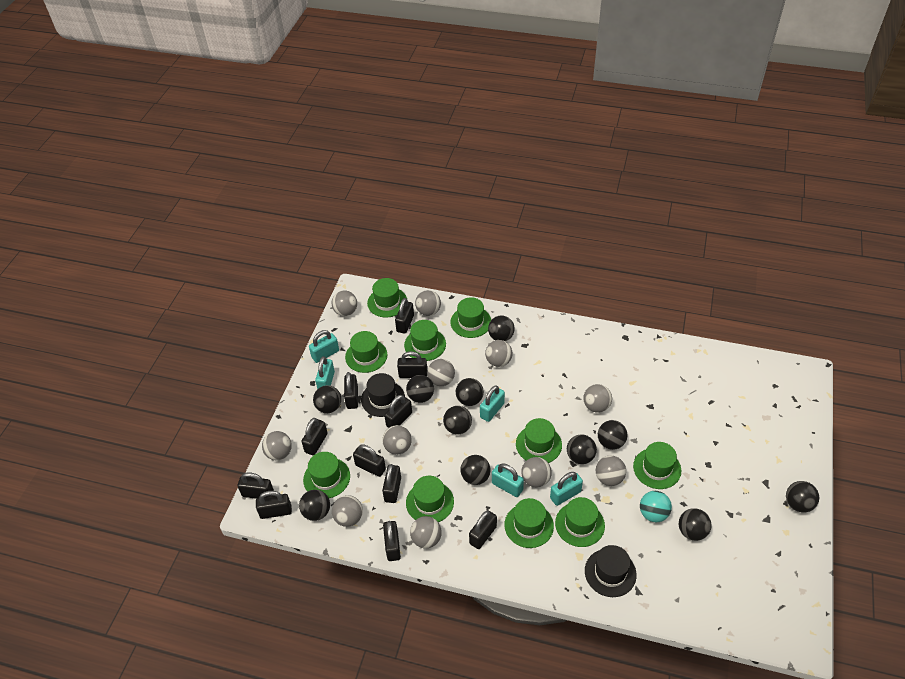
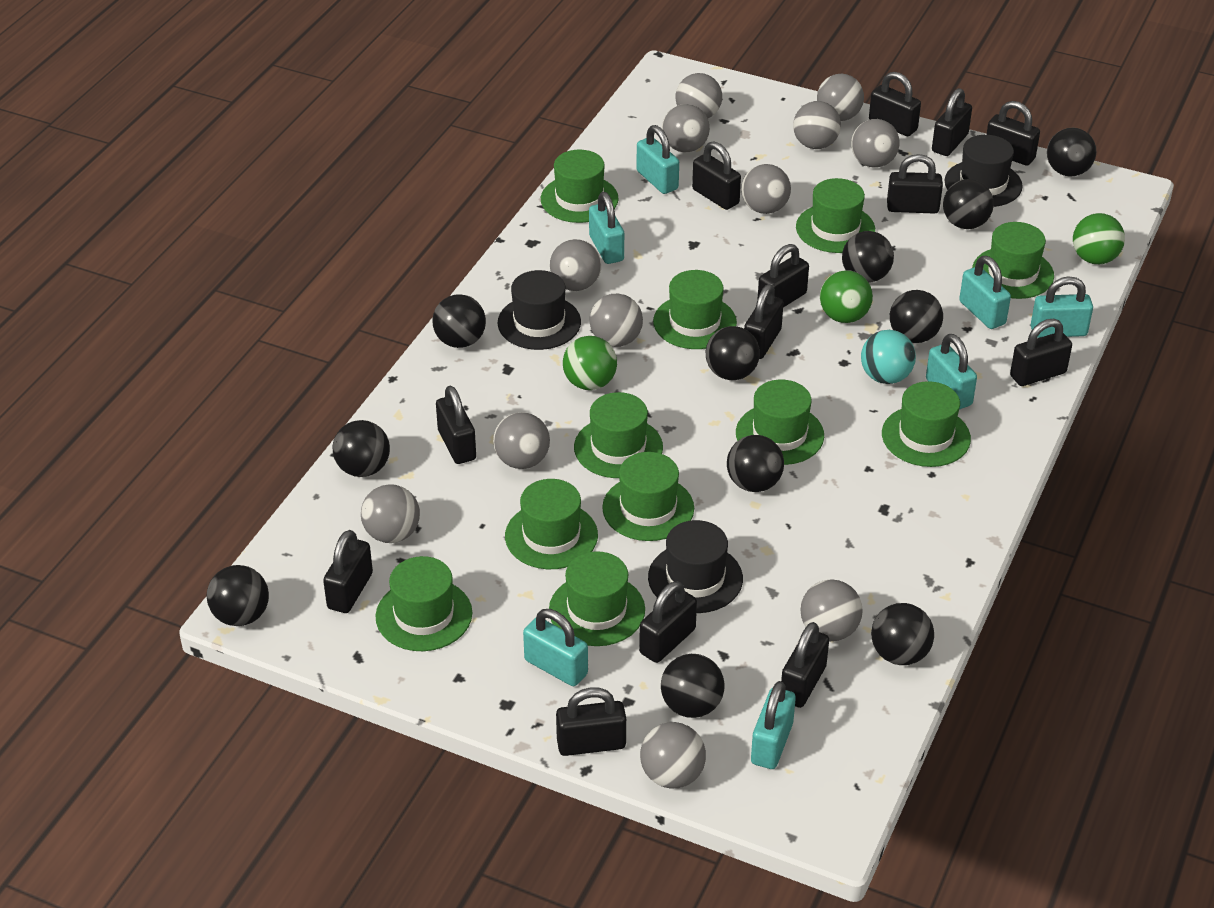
black hat: [361,373,405,417] [585,545,637,597] = 2 -> [498,270,581,350] [648,520,743,613] [944,135,1023,207] = 3
black padlock: [237,472,274,499] [256,491,292,519] [301,418,328,456] [344,372,358,409] [353,444,386,477] [382,464,401,503] [383,521,401,561] [384,395,412,428] [395,298,414,334] [397,351,427,378] [469,510,497,549] = 11 -> [323,530,373,613] [436,386,476,464] [556,687,626,756] [639,581,697,663] [692,141,741,210] [744,284,784,359] [757,244,809,307] [781,622,829,708] [869,72,921,136] [887,154,943,214] [932,88,972,156] [986,101,1040,166] [1010,319,1072,386] = 13
green ball: none = 0 -> [563,336,617,390] [820,270,873,323] [1073,213,1125,264] = 3
green hat: [303,452,350,498] [345,331,388,373] [367,278,407,318] [404,320,446,361] [406,476,454,522] [450,297,491,338] [504,498,554,548] [516,418,562,463] [555,497,605,547] [633,442,681,489] = 10 -> [375,556,472,651] [505,479,598,569] [541,150,619,223] [549,551,645,646] [574,392,663,478] [602,452,694,541] [653,270,737,349] [736,380,824,465] [796,178,875,253] [882,381,971,467] [972,222,1054,299] = 11
grey ball: [262,431,292,460] [332,290,357,316] [332,495,363,527] [382,425,412,455] [410,516,442,548] [415,290,441,316] [427,359,455,386] [485,340,513,367] [521,457,552,488] [583,384,612,413] [596,456,626,486] = 11 -> [361,484,420,543] [493,412,550,469] [550,239,601,291] [590,294,643,347] [640,722,706,789] [662,104,710,152] [676,73,722,118] [741,164,791,214] [793,101,841,149] [800,579,863,641] [817,74,864,121] [851,119,900,168] = 12
turquoise padlock: [309,330,339,363] [315,356,335,389] [480,385,505,422] [492,463,524,497] [550,472,583,506] = 5 -> [523,609,588,686] [589,192,624,264] [636,125,679,194] [751,681,796,769] [926,334,977,409] [959,256,1011,329] [1031,276,1093,338] = 7

